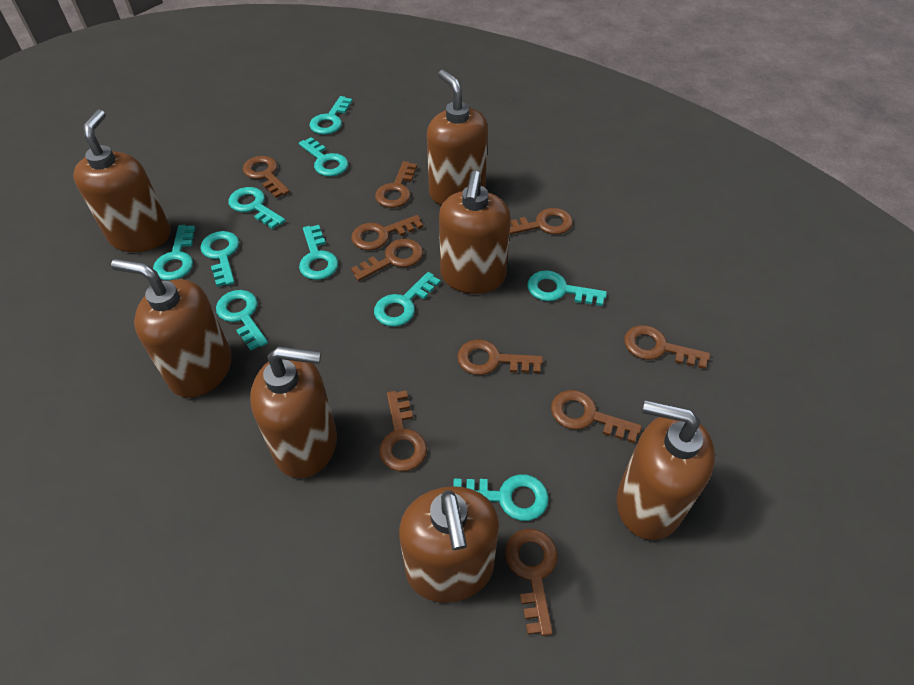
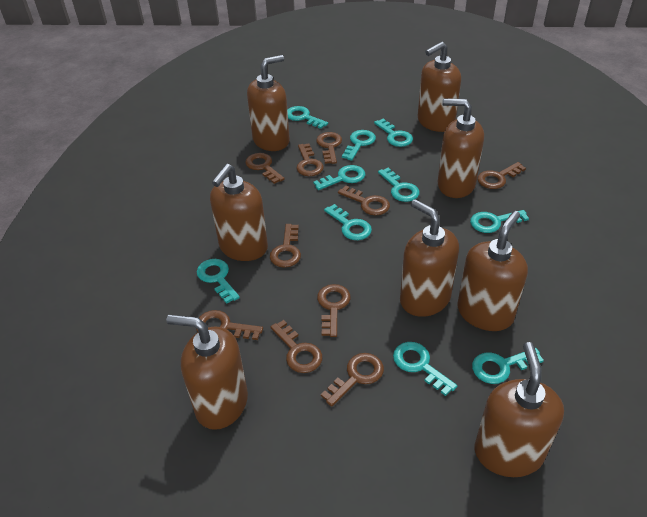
brown soap dispenser: [73,110,171,252] [111,259,232,398] [250,346,337,478] [399,486,499,603] [427,70,488,205] [439,171,511,294] [617,400,715,540] = 7 -> [166,315,248,430] [210,164,268,261] [247,55,290,151] [400,199,459,317] [418,42,461,132] [438,98,484,198] [458,211,528,331] [475,342,564,477] = 8

